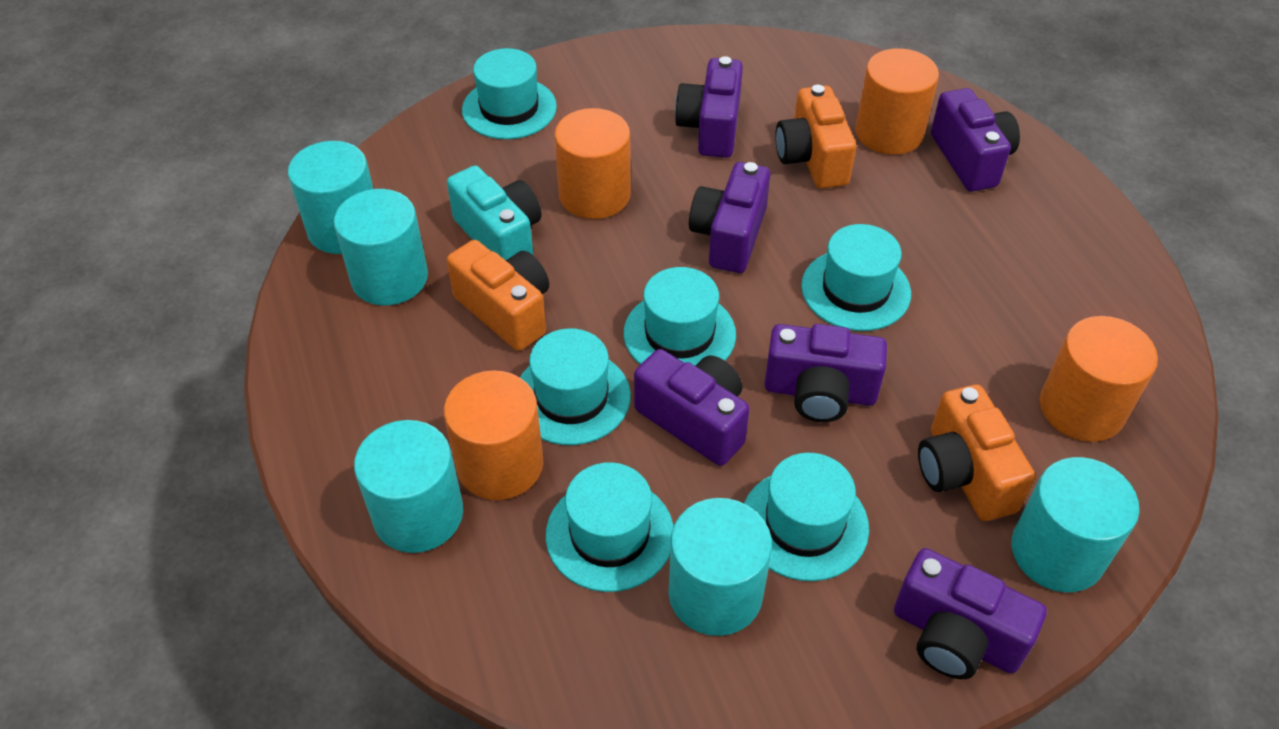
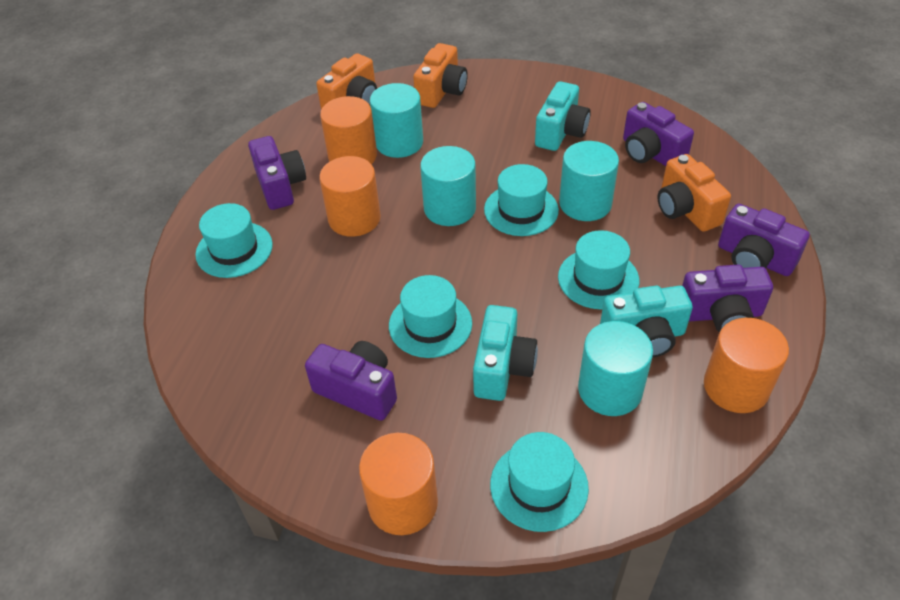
purple camera: [634,349,750,466] [675,56,743,158] [689,162,770,273] [764,324,887,422] [894,548,1047,679] [931,88,1020,192] = 6 -> [248,136,306,210] [305,341,397,421] [623,102,694,166] [682,265,773,333] [718,204,810,276] = 5
turquoise camera: [447,165,541,260] = 1 -> [473,305,538,401] [535,81,591,151] [600,286,693,357] = 3
turquoise cylinder: [288,141,374,254] [334,189,428,305] [354,420,463,553] [669,498,772,636] [1012,457,1139,592] = 5 -> [370,83,423,158] [420,146,476,226] [559,141,619,221] [578,321,653,416] = 4
turquoise hat: [462,48,557,139] [520,328,631,445] [546,462,674,592] [624,267,736,366] [744,453,869,581] [801,224,911,331] = 6 -> [196,203,273,278] [389,275,472,358] [484,164,559,236] [490,432,589,532] [558,230,639,310] = 5

